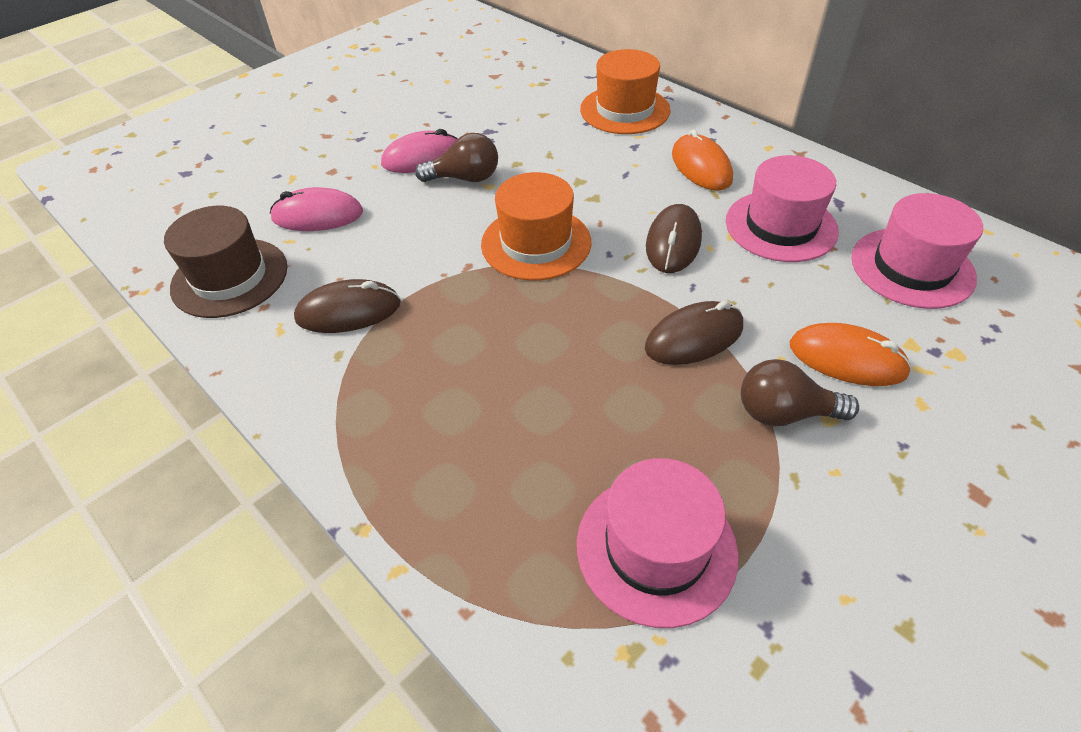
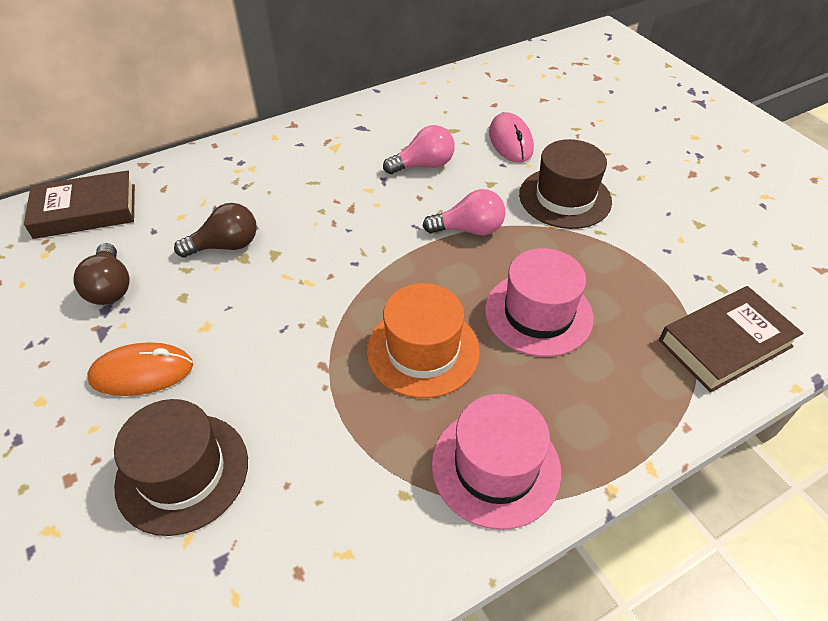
brown book: none = 0 -> [24,170,135,239] [659,286,803,393] = 2
brown hat: [164,206,288,318] = 1 -> [114,399,248,536] [519,139,612,229] = 2
brown mouse: [294,279,401,333] [645,301,743,365] [646,204,702,273] = 3 -> none = 0
orange hat: [481,172,591,281] [580,49,670,134] = 2 -> [367,283,480,398] = 1
orange mouse: [672,129,733,191] [790,323,912,386] = 2 -> [87,343,193,396] = 1
pink hat: [577,458,739,628] [726,155,839,262] [851,193,983,309] = 3 -> [431,394,561,530] [485,248,594,357] = 2
pink light bulb: none = 0 -> [383,125,455,174] [423,189,506,235] = 2
pink mouse: [270,187,363,231] [381,129,458,173] = 2 -> [489,112,534,163] = 1

